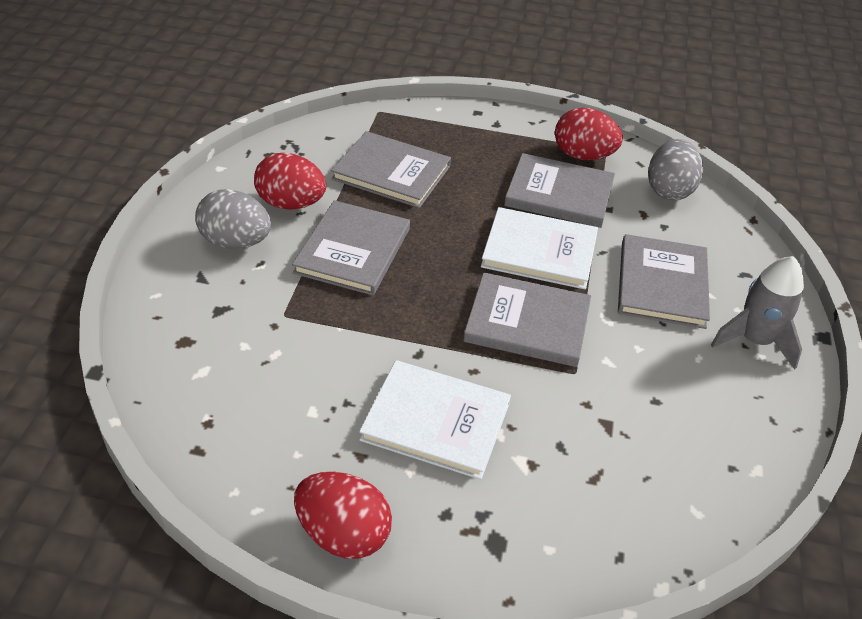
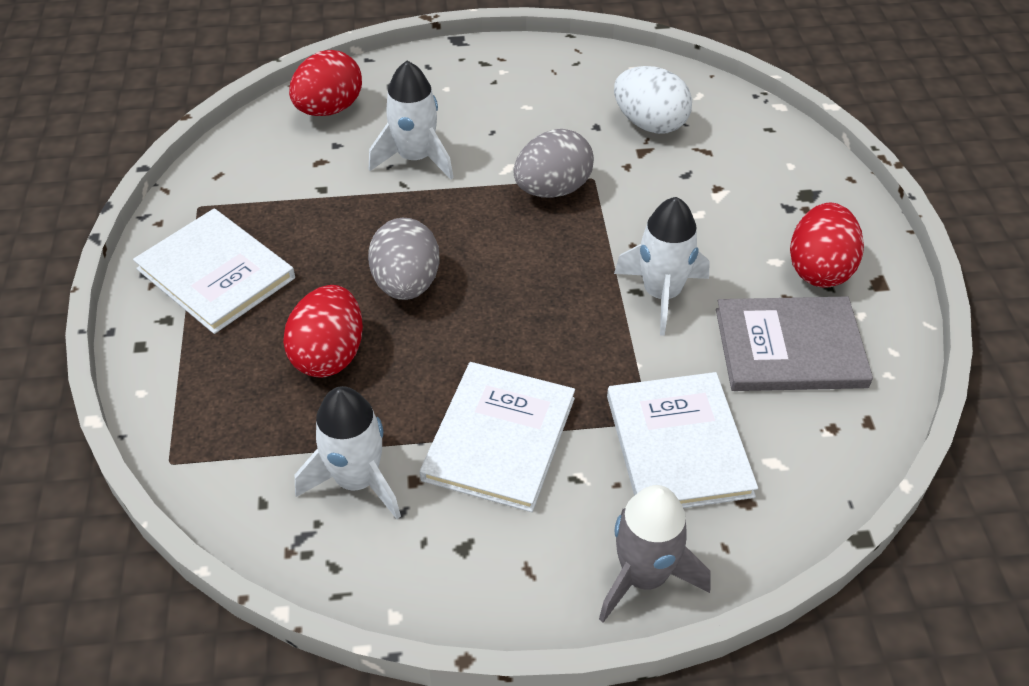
grey book: [292,200,410,295] [331,131,451,208] [463,272,591,367] [504,153,615,228] [618,234,710,329] = 5 -> [716,296,873,391] = 1
white book: [359,360,511,480] [481,207,598,289] = 2 -> [133,209,295,334] [420,362,575,512] [607,372,758,508] = 3
white egg: none = 0 -> [614,66,692,134] = 1
white rocket: none = 0 -> [295,386,401,519] [369,61,454,180] [614,197,710,336] = 3

